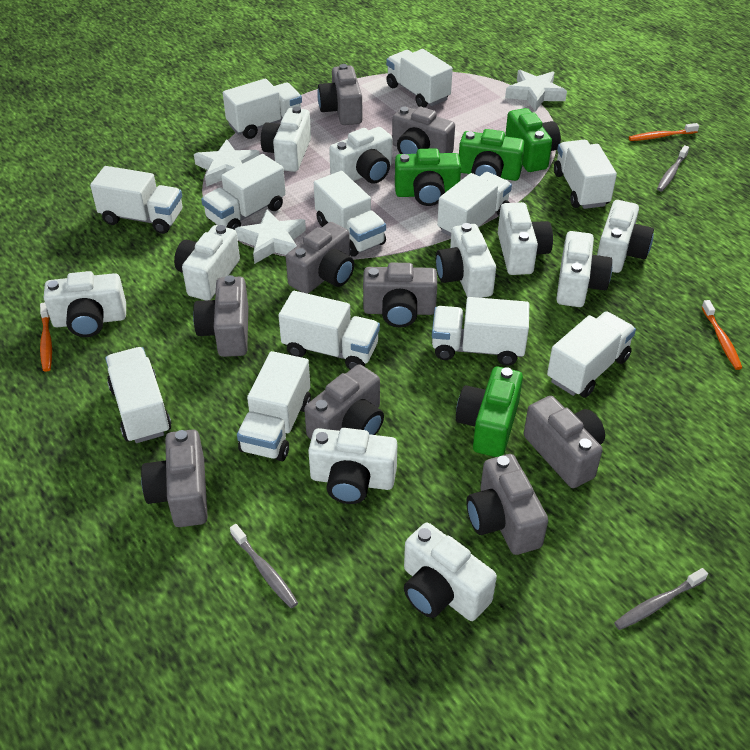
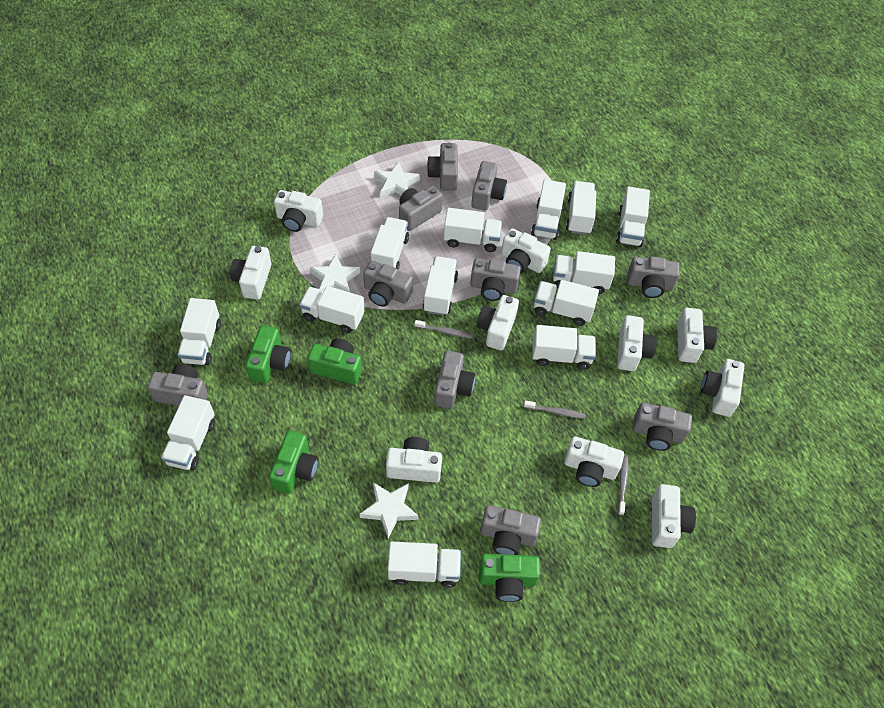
grey camera: [141,429,208,527] [193,275,248,357] [286,222,354,294] [304,364,384,439] [317,64,363,125] [363,263,437,328] [392,106,455,154] [466,454,548,555] [524,396,605,488] = 9 -> [147,364,208,406] [363,261,413,307] [399,186,443,231] [427,142,458,191] [434,350,475,409] [470,258,521,301] [471,161,507,210] [480,505,541,555] [627,257,680,298] [632,402,692,451] = 10
orange toothbrush: [40,302,52,372] [629,123,699,141] [702,300,742,370] = 3 -> none = 0
white truck: [90,166,182,234] [105,347,172,443] [201,154,286,230] [223,79,302,139] [237,351,311,461] [278,291,380,370] [314,171,386,257] [386,49,453,108] [432,297,529,366] [437,172,512,237] [547,311,636,398] [554,140,617,209] = 12 -> [161,395,215,470] [178,298,221,365] [299,286,365,333] [371,217,409,270] [388,541,461,588] [423,256,458,316] [444,208,502,252] [531,179,566,240] [532,325,596,370] [534,280,599,326] [553,251,615,294] [566,181,596,235] [616,186,650,247] = 13

